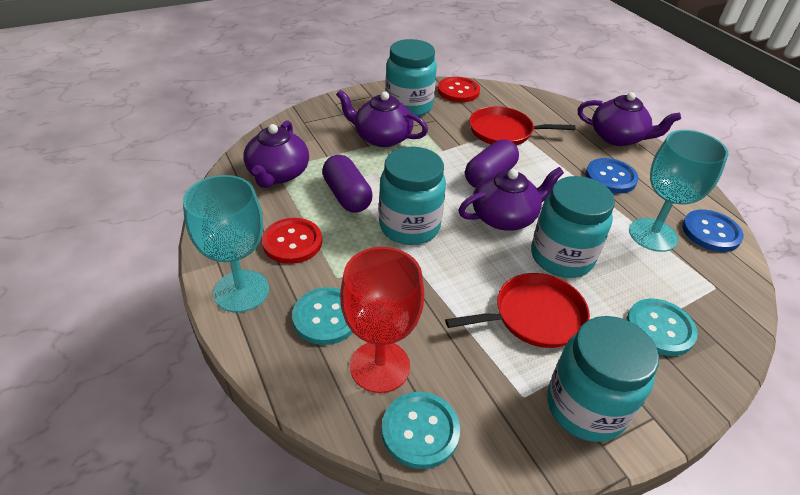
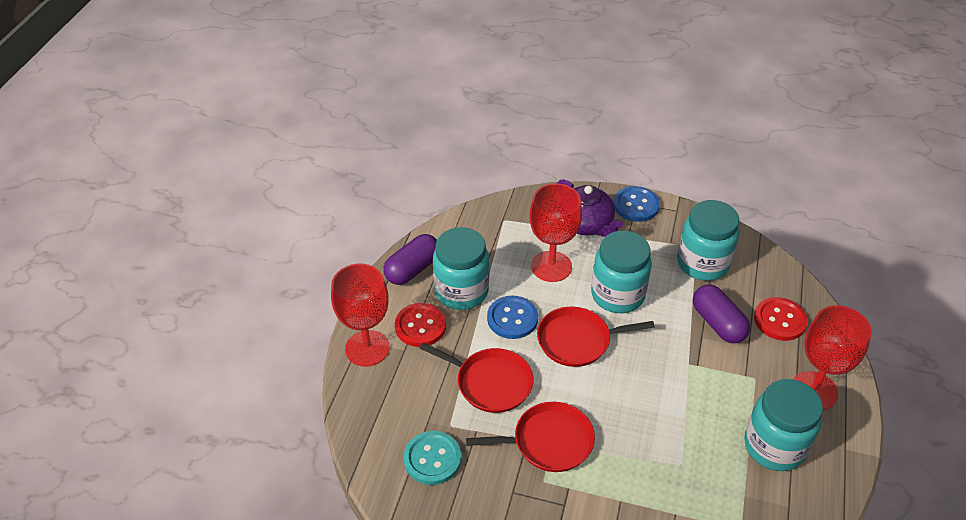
purple teapot: [244,120,309,188] [336,90,428,147] [459,167,564,231] [578,92,681,146] = 4 -> [558,179,623,237] = 1
red goblet: [340,247,424,393] = 1 -> [331,264,390,367] [529,183,582,282] [793,305,872,410] = 3
red pan: [445,273,590,348] [469,106,576,145] = 2 -> [420,342,533,413] [466,402,595,472] [537,307,655,367] = 3
turquoise button: [292,287,353,345] [382,392,460,469] [627,298,698,356] = 3 -> [404,431,461,485] = 1
turquoise goblet: [183,175,269,313] [629,130,728,252] = 2 -> none = 0

